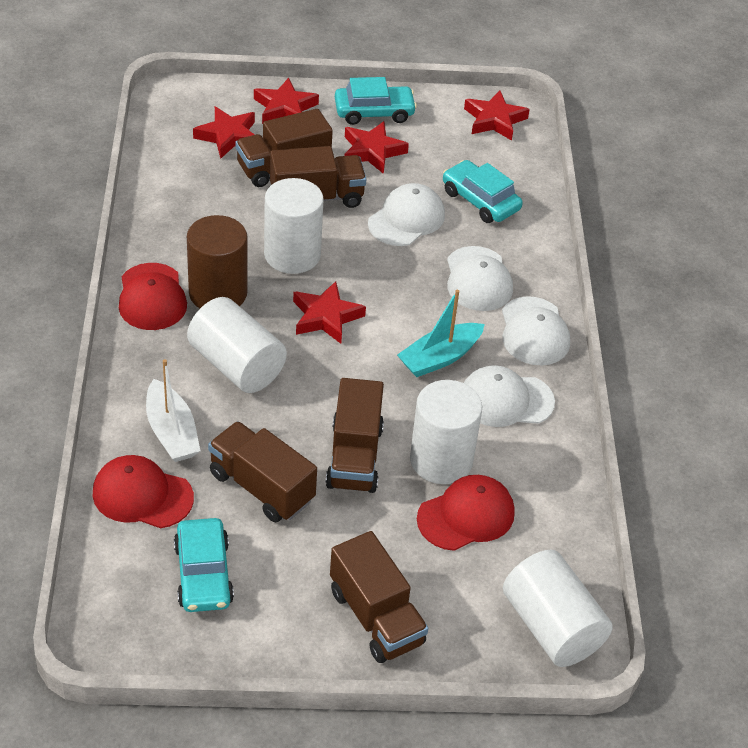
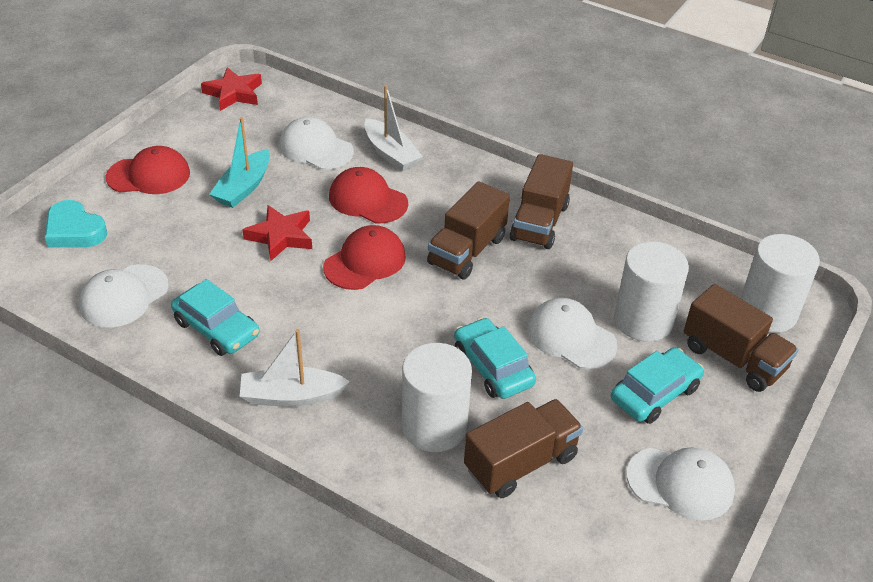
brown cylinder: [187,215,247,308] = 1 -> none = 0
brown truck: [208,421,317,522] [235,109,333,187] [270,146,366,208] [326,378,384,493] [330,531,428,663] = 5 -> [427,181,510,279] [464,399,583,498] [510,154,573,249] [684,284,798,392] = 4
red star: [193,106,255,159] [254,78,319,124] [293,281,366,344] [344,121,409,174] [464,91,530,141] = 5 -> [201,67,262,111] [242,205,312,261] = 2
turquoise heart: none = 0 -> [45,200,107,248] = 1
white boat: [146,359,201,462] = 1 -> [240,329,350,407] [364,85,423,172] = 2
white cylinder: [187,297,287,393] [264,178,324,274] [410,380,482,484] [503,550,613,667] = 4 -> [402,343,472,452] [614,241,689,342] [740,234,820,333] = 3

